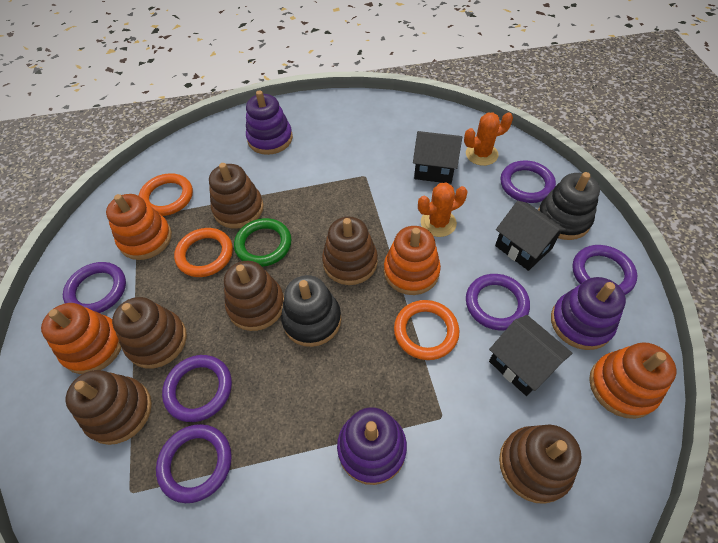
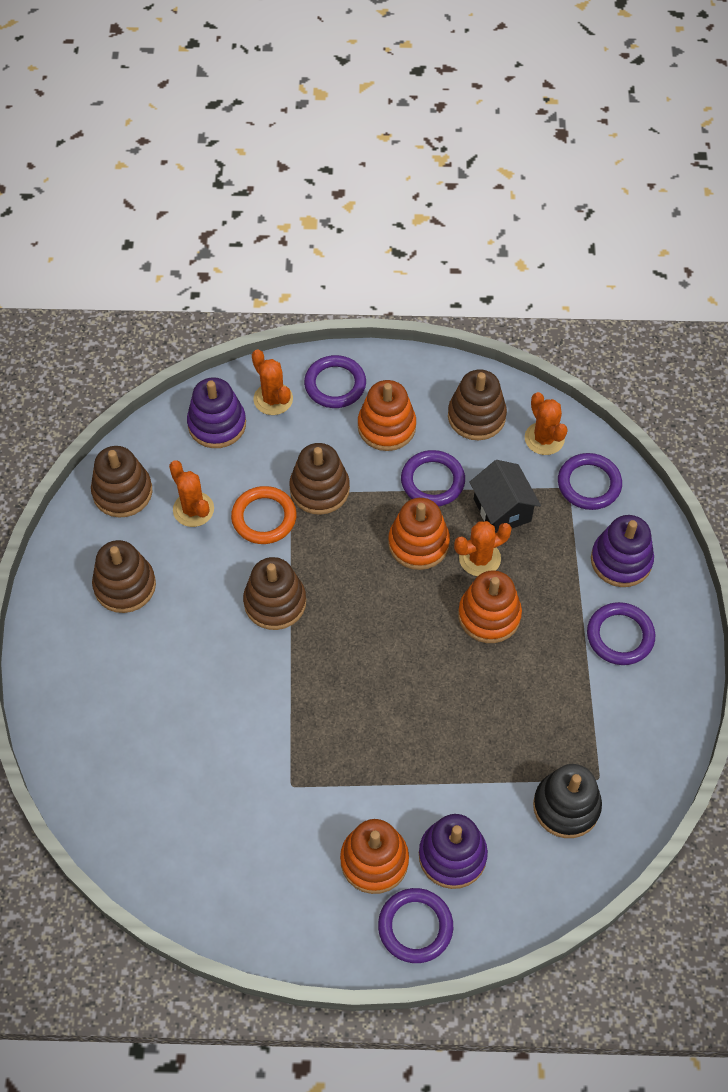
black house: [413,131,462,184] [489,315,573,396] [495,201,567,271] = 3 -> [469,460,541,534] = 1
black stacking toy: [281,275,341,347] [538,172,600,240] = 2 -> [533,764,602,838] = 1
brown stacking toy: [66,370,152,445] [112,297,187,368] [209,163,264,229] [224,261,284,331] [322,217,378,285] [499,425,582,504] = 6 -> [91,446,152,518] [92,540,156,613] [243,557,306,630] [289,443,350,515] [448,370,507,440] = 5
green ring: [234,218,291,267] = 1 -> none = 0
orange cactus: [418,183,468,237] [464,112,513,166] = 2 -> [169,460,214,527] [252,349,293,415] [454,521,512,576] [525,392,568,455] = 4
orange ring: [139,173,193,216] [174,228,233,277] [394,300,459,360] = 3 -> [231,486,297,544] = 1
purple ring: [63,262,126,313] [156,424,232,503] [162,355,232,422] [466,274,530,330] [500,160,556,203] [572,245,637,295] = 6 -> [304,355,366,408] [378,888,453,963] [401,450,465,506] [558,453,622,510] [587,602,655,665] = 5

